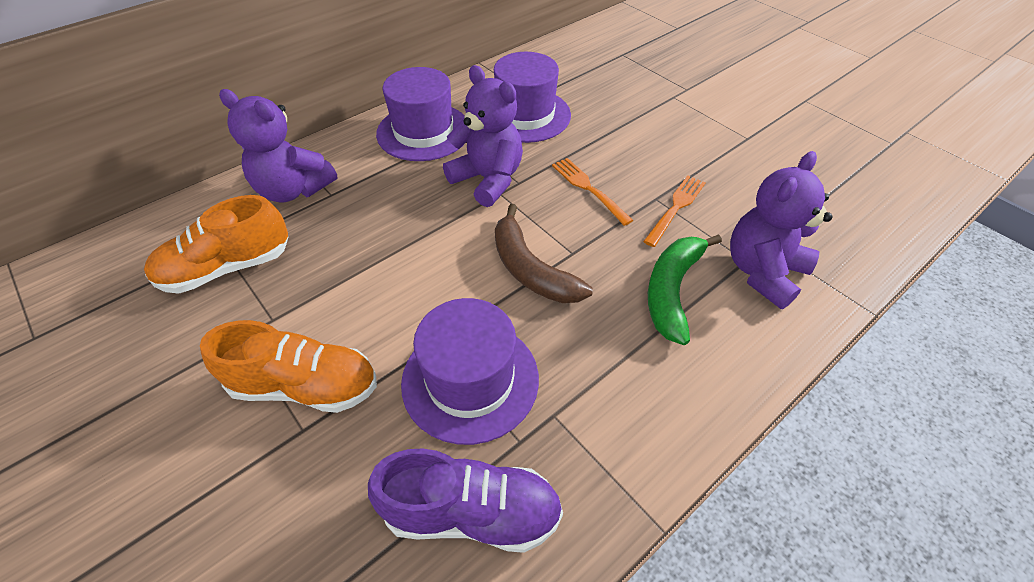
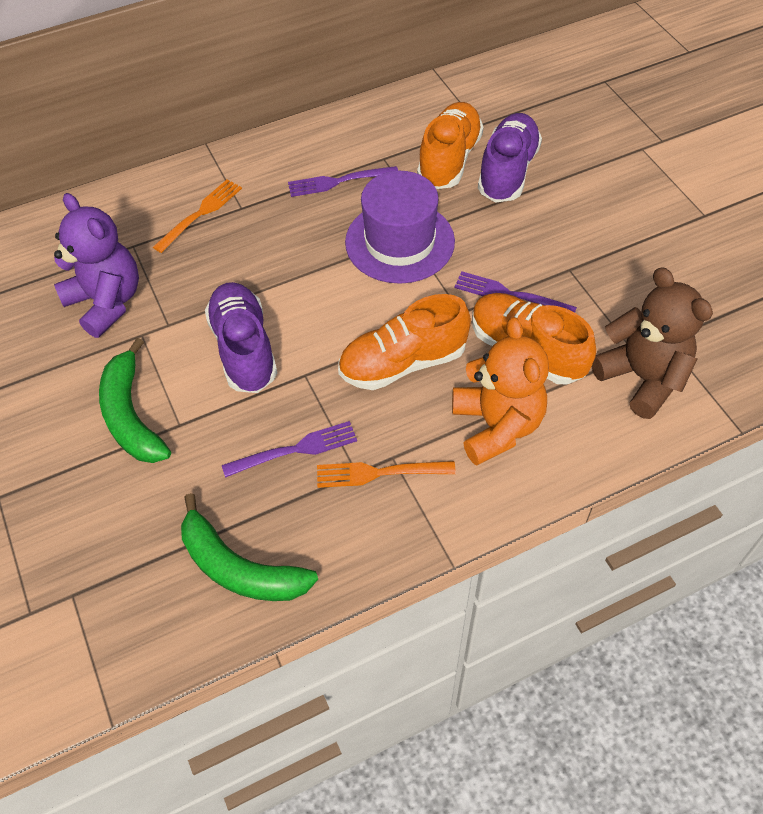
brown banana: [495,204,593,303] = 1 -> none = 0
brown teddy bear: none = 0 -> [591,267,713,419] = 1
green banana: [648,234,722,345] = 1 -> [99,338,171,463] [181,493,318,601] = 2
orange shoe: [144,195,288,294] [200,320,377,413] = 2 -> [338,294,471,390] [417,102,483,189] [472,293,596,384] = 3
orange teddy bear: none = 0 -> [452,317,549,466] = 1
purple fork: none = 0 -> [222,421,357,478] [288,166,398,197] [454,271,577,313] = 3
purple hat: [376,67,465,161] [401,298,539,445] [494,52,571,143] = 3 -> [345,171,455,284] = 1
purple shoe: [368,448,563,553] = 1 -> [205,282,277,393] [478,113,542,203] = 2
purple teddy bear: [219,89,338,202] [443,65,523,207] [730,151,832,309] = 3 -> [54,193,139,338] = 1

